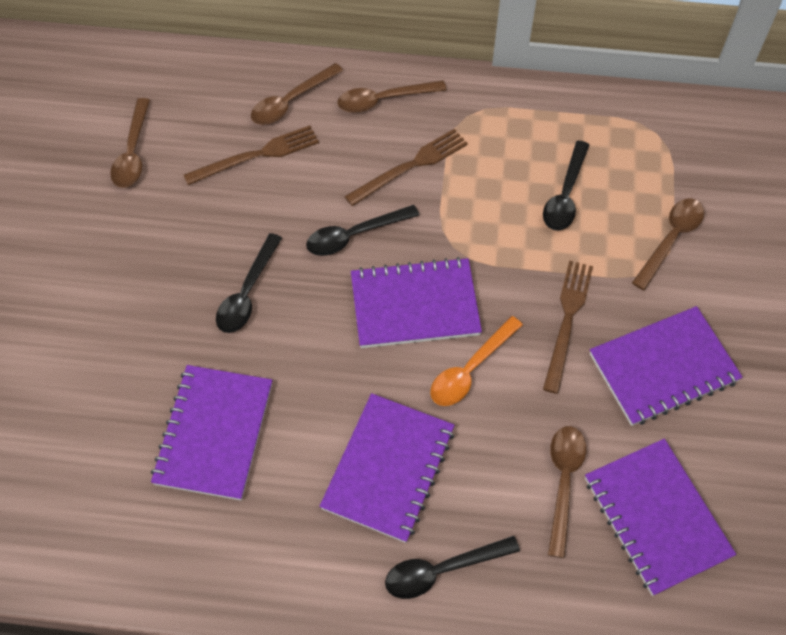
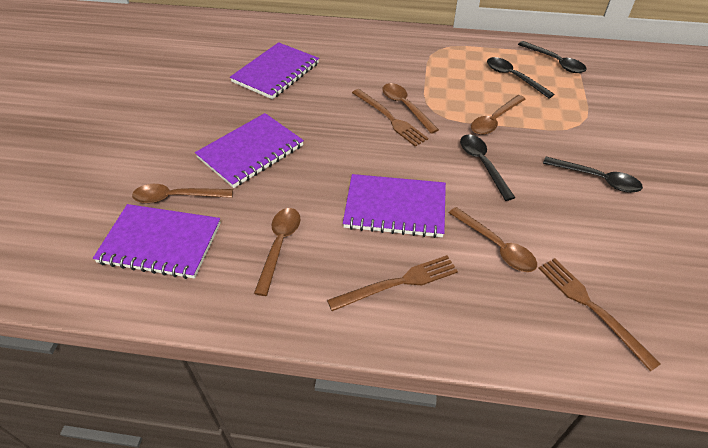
orange spoon: [430,316,523,406] = 1 -> none = 0
purple notebook: [151,365,272,500] [320,393,455,543] [351,257,482,348] [585,439,736,596] [590,306,743,426] = 5 -> [93,204,221,279] [195,113,304,188] [230,42,319,99] [343,174,446,238] = 4

